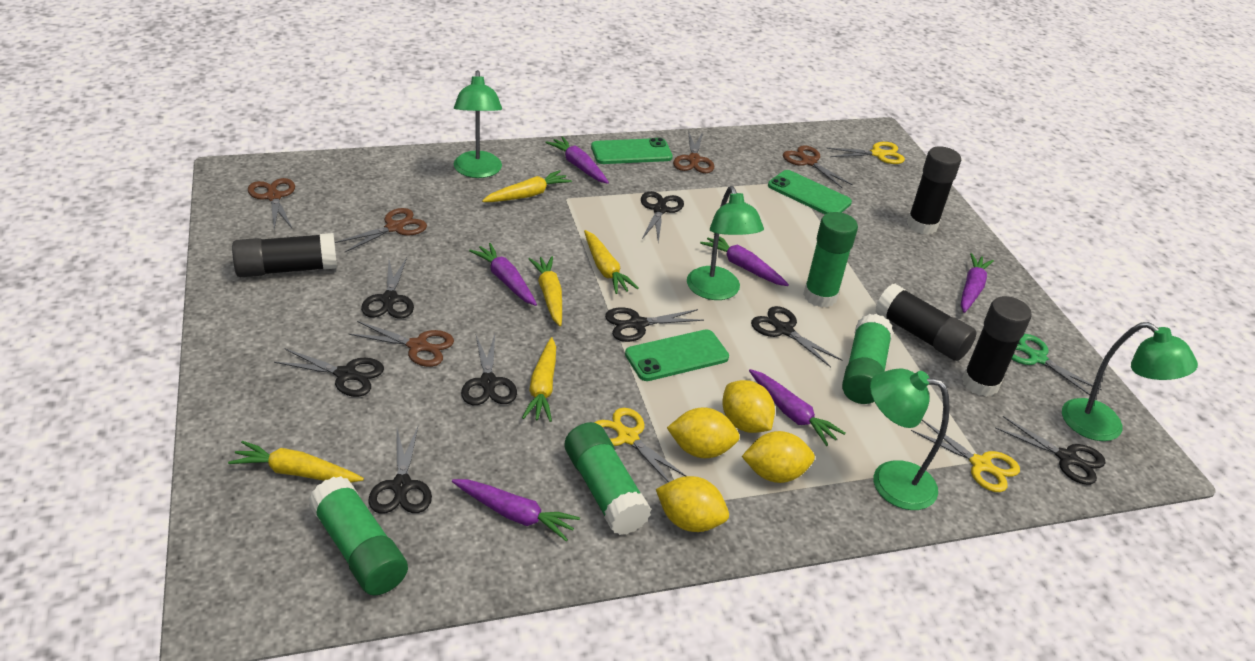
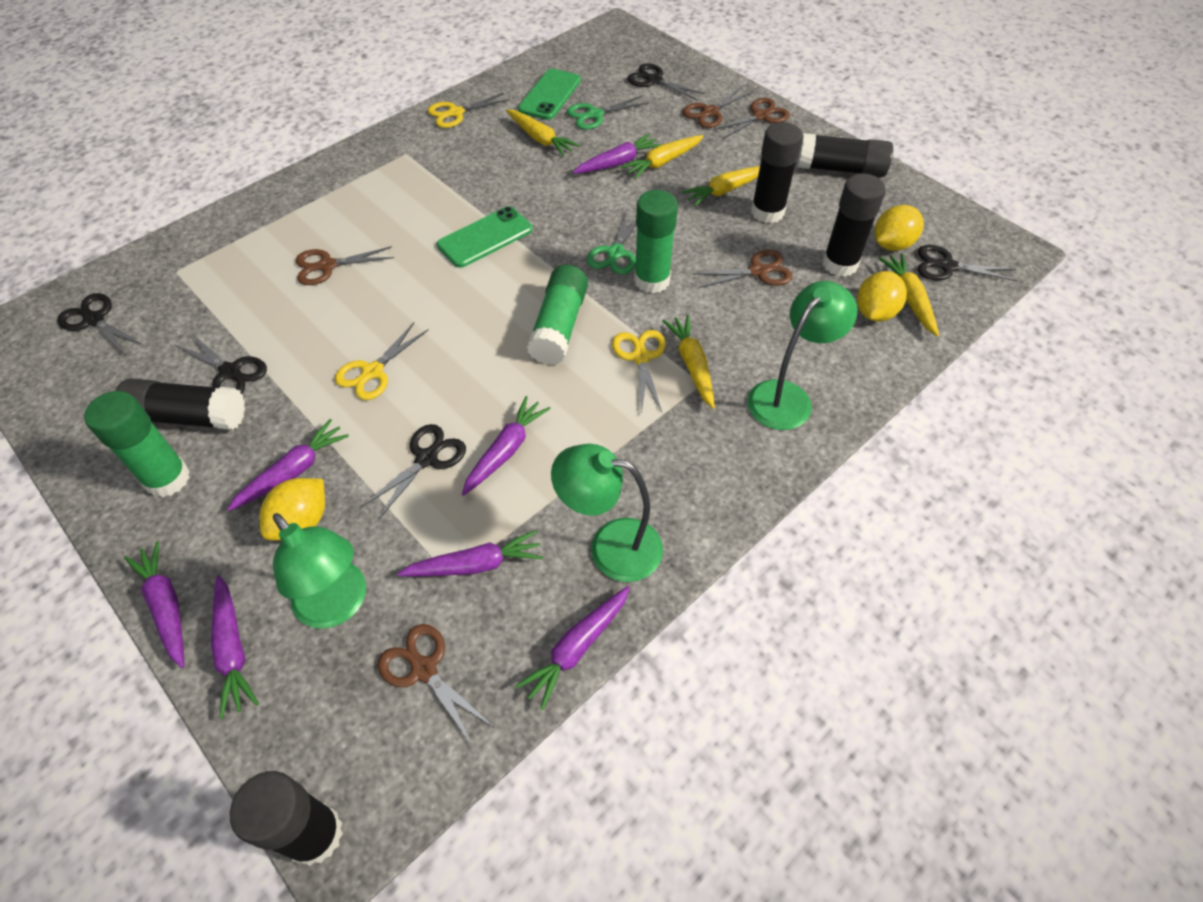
black glue stick: [232,233,337,277] [875,284,977,361] [907,147,961,235] [962,296,1032,397] = 4 -> [116,378,245,430] [230,771,343,866] [751,122,803,223] [797,133,893,177] [822,173,886,277] = 5
black scissors: [274,348,384,397] [361,257,414,319] [368,427,432,514] [461,334,517,405] [605,307,704,342] [641,191,684,242] [751,306,842,367] [995,416,1106,485] = 8 -> [57,293,143,355] [175,332,267,394] [361,424,466,520] [627,63,705,100] [918,245,1018,281] = 5
green glue stick: [309,476,408,595] [565,422,651,535] [803,212,858,307] [842,314,893,404] = 4 -> [84,391,190,498] [527,265,588,365] [634,190,678,293] = 3
green lamp: [454,70,502,178] [687,186,764,300] [870,368,950,510] [1062,322,1198,441] = 4 -> [273,513,366,629] [551,444,663,582] [748,281,857,430] = 3
green phone: [591,138,673,164] [625,329,729,381] [768,170,852,214] = 3 -> [437,206,533,268] [518,69,581,120] = 2
green scissors: [1012,334,1102,395] = 1 -> [567,96,649,130] [587,209,636,275] = 2
purple carrot: [452,479,580,541] [469,243,537,306] [545,136,609,184] [700,236,789,286] [749,369,845,446] [961,253,994,313] = 6 -> [124,541,184,668] [211,575,259,719] [227,419,349,511] [397,530,543,577] [462,396,551,496] [515,586,630,711] [573,134,662,174] = 7
yellow lemon: [656,476,729,532] [667,407,740,458] [722,380,775,433] [742,431,815,483] = 4 -> [260,478,325,540] [857,271,907,322] [874,205,924,251] = 3

